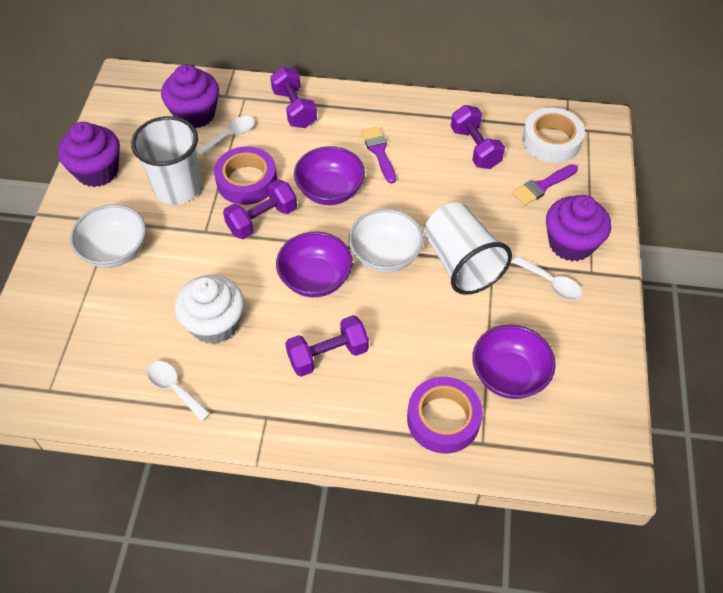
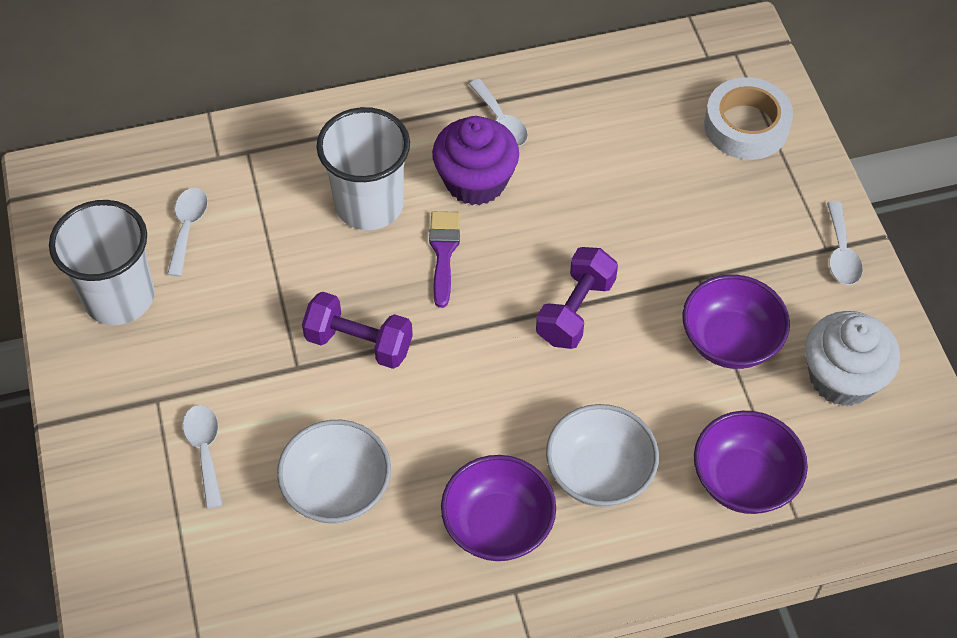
purple brush: [361,126,396,184] [512,164,578,205] = 2 -> [429,211,460,308] = 1
purple cupcake: [58,122,120,187] [161,64,219,128] [546,195,611,261] = 3 -> [432,116,519,205] = 1
purple dumbbell: [223,179,297,239] [270,67,317,128] [285,315,369,377] [451,105,505,169] = 4 -> [302,292,413,369] [536,247,618,349] = 2
purple tape: [214,146,277,205] [407,377,483,454] = 2 -> none = 0
white spoon: [147,361,210,421] [196,116,255,156] [512,256,582,300] = 3 -> [167,188,208,277] [183,405,223,509] [469,79,528,147] [827,201,863,285] = 4

